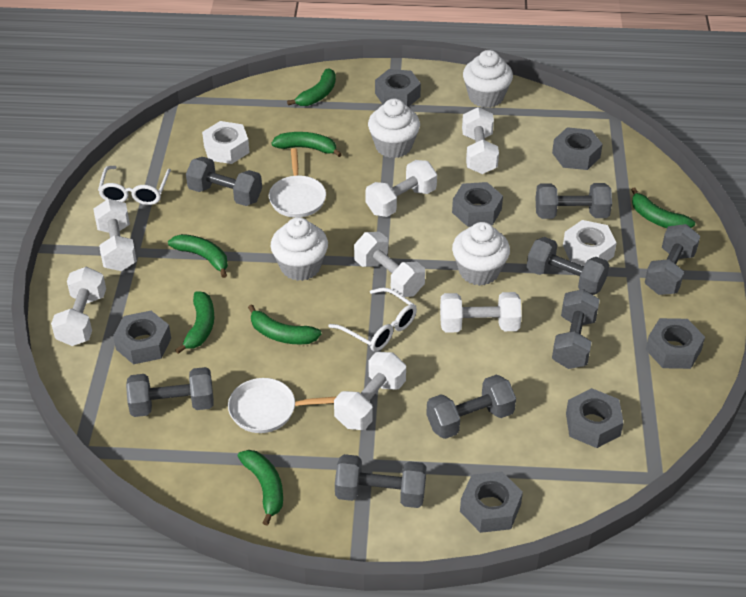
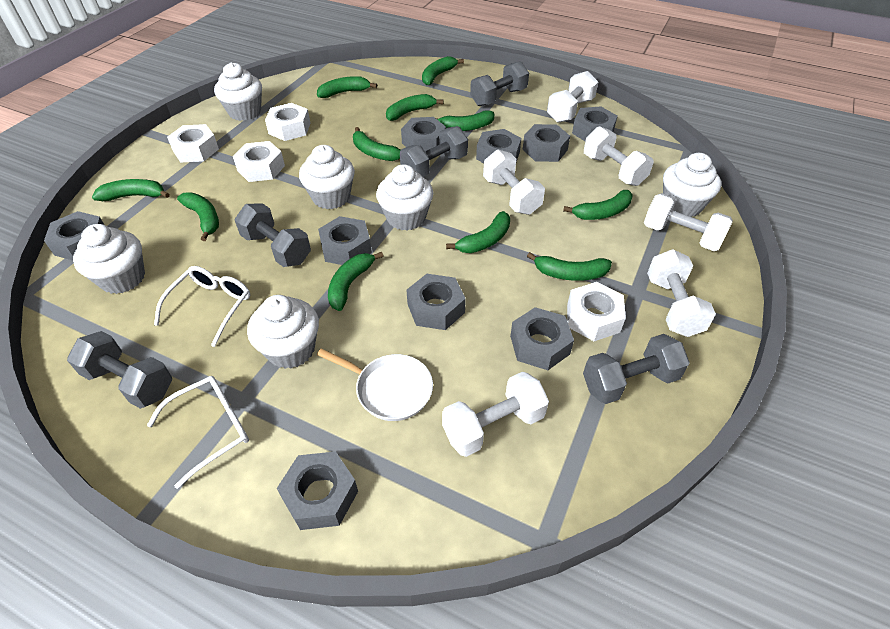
green banana: [168,234,228,278] [175,291,214,354] [238,450,283,525] [248,304,322,344] [271,132,342,157] [287,68,336,106] [631,188,695,228] = 7 -> [92,179,170,201] [177,192,219,241] [317,76,377,98] [328,252,383,311] [353,127,400,161] [386,94,443,121] [422,56,464,85] [436,110,494,131] [446,211,510,253] [527,252,612,281] [563,190,633,220] = 11
grey dumbbell: [126,367,213,417] [186,157,262,206] [335,454,426,508] [426,374,516,439] [527,237,609,295] [535,183,612,219] [552,289,600,369] [645,224,700,295] = 8 -> [67,331,172,409] [235,203,311,267] [400,126,468,177] [470,61,529,106] [583,334,690,404] = 5
grey nut: [113,311,171,364] [375,69,421,107] [452,182,503,227] [460,472,523,533] [552,127,603,170] [566,388,624,448] [645,318,705,369] = 7 -> [44,211,104,260] [277,451,358,530] [318,216,372,265] [401,117,446,151] [407,274,466,330] [476,129,521,163] [510,307,574,370] [523,124,570,162] [572,106,617,141] = 9
white cupcake: [271,217,328,281] [368,99,420,158] [452,222,510,286] [463,50,513,108] = 4 -> [73,224,145,294] [214,63,262,121] [247,295,319,369] [299,145,355,209] [376,164,433,230] [663,153,721,217] = 6
white dumbbell: [51,267,106,346] [93,199,137,271] [334,352,406,430] [354,232,425,297] [365,160,437,217] [440,292,522,333] [462,107,499,174] = 7 -> [442,372,549,457] [483,150,545,215] [547,71,598,123] [584,126,654,186] [644,193,733,251] [647,249,716,337] = 6
white nut: [202,121,250,164] [563,220,617,266] = 2 -> [167,124,219,162] [233,141,285,182] [265,103,311,141] [567,282,626,341] = 4
white pan: [228,378,337,433] [269,148,326,218] = 2 -> [317,349,433,421] = 1

